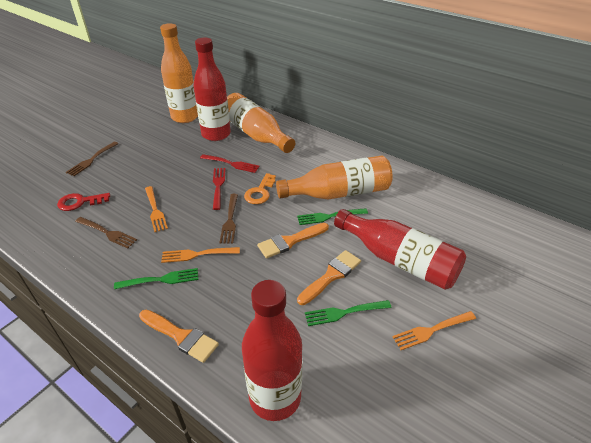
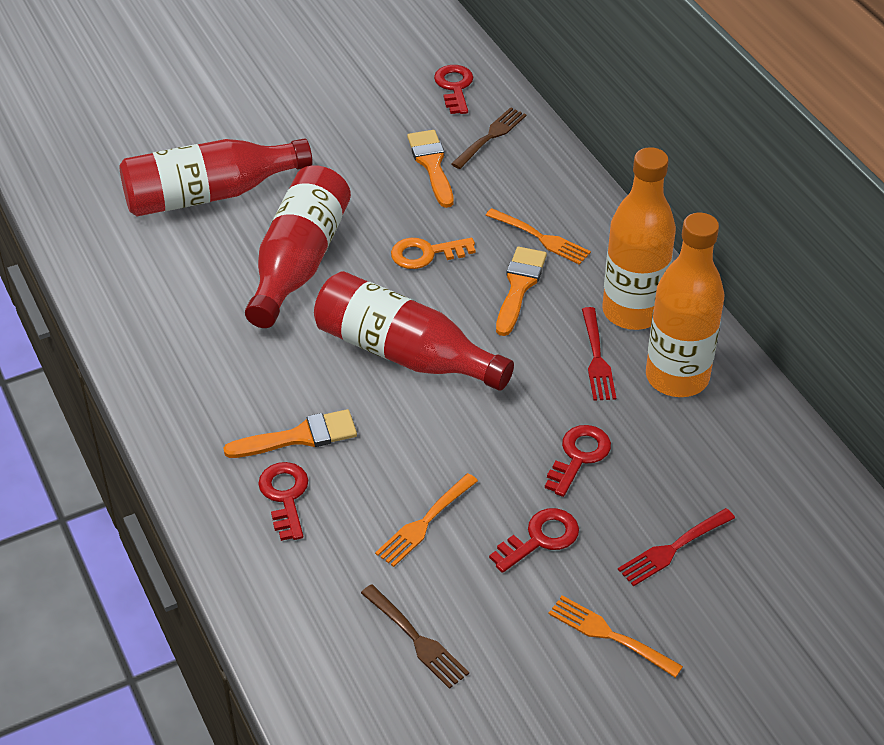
brown fork: [66,142,118,176] [75,217,137,248] [220,194,238,244] = 3 -> [361,584,469,689] [451,107,526,169] = 2
green fork: [114,268,198,289] [297,208,368,225] [305,300,392,326] = 3 -> none = 0
orange bottle: [160,23,198,123] [227,93,295,153] [276,156,393,199] = 3 -> [602,147,676,330] [646,213,724,397] = 2
red key: [57,193,110,211] = 1 -> [258,462,308,541] [434,65,473,114] [489,508,579,573] [545,425,611,497] = 4

